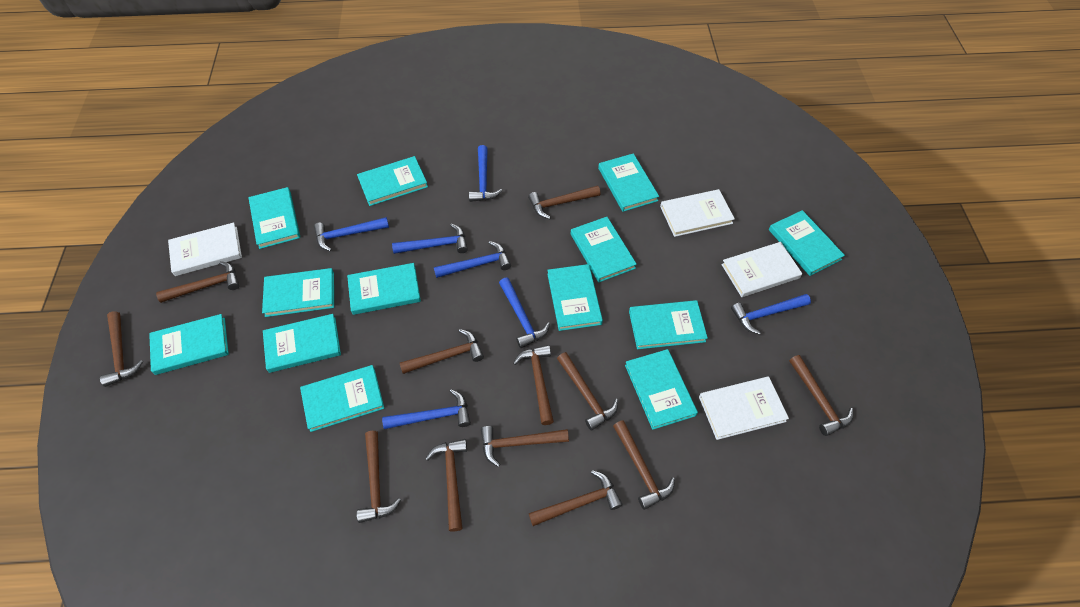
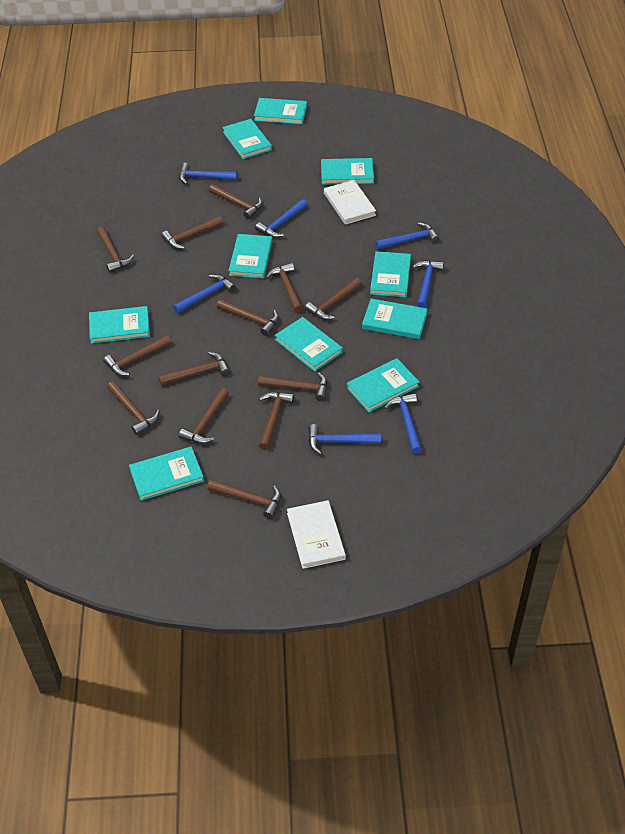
brown hammer: [100,311,143,387] [156,261,240,303] [357,431,401,523] [400,329,484,374] [425,439,467,532] [481,426,569,467] [513,345,554,425] [528,185,600,219] [529,470,622,526] [557,352,618,430] [613,420,675,510] [789,355,853,436] = 12 -> [96,226,134,273] [103,335,171,376] [107,381,160,435] [159,352,230,386] [161,216,223,249] [179,388,229,444] [207,479,281,519] [209,184,262,219] [217,299,279,336] [258,372,328,401] [259,392,294,450] [266,263,303,313] [305,278,362,320] = 13
turquoise book: [149,314,229,375] [248,187,300,249] [262,268,334,317] [263,314,341,373] [300,365,384,432] [347,263,421,315] [357,156,428,206] [547,264,603,331] [571,217,637,282] [598,153,659,212] [625,349,698,430] [629,300,708,349] [769,210,845,276] = 13 -> [89,306,150,344] [129,447,204,501] [222,119,272,159] [229,234,273,278] [254,98,307,124] [275,317,343,372] [321,158,374,185] [347,358,419,412] [362,299,427,339] [370,251,411,297] = 10
white book: [168,222,242,276] [660,189,735,237] [699,377,789,440] [721,242,802,297] = 4 -> [287,500,346,569] [324,180,376,225] = 2

